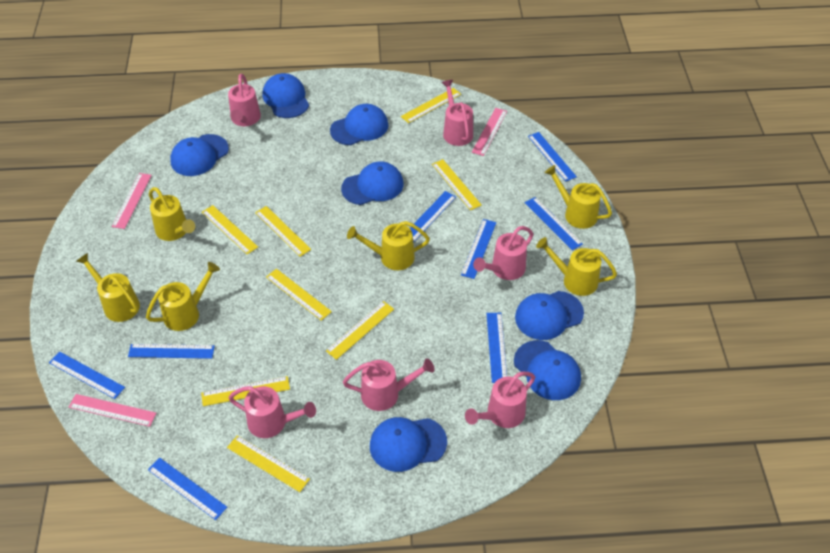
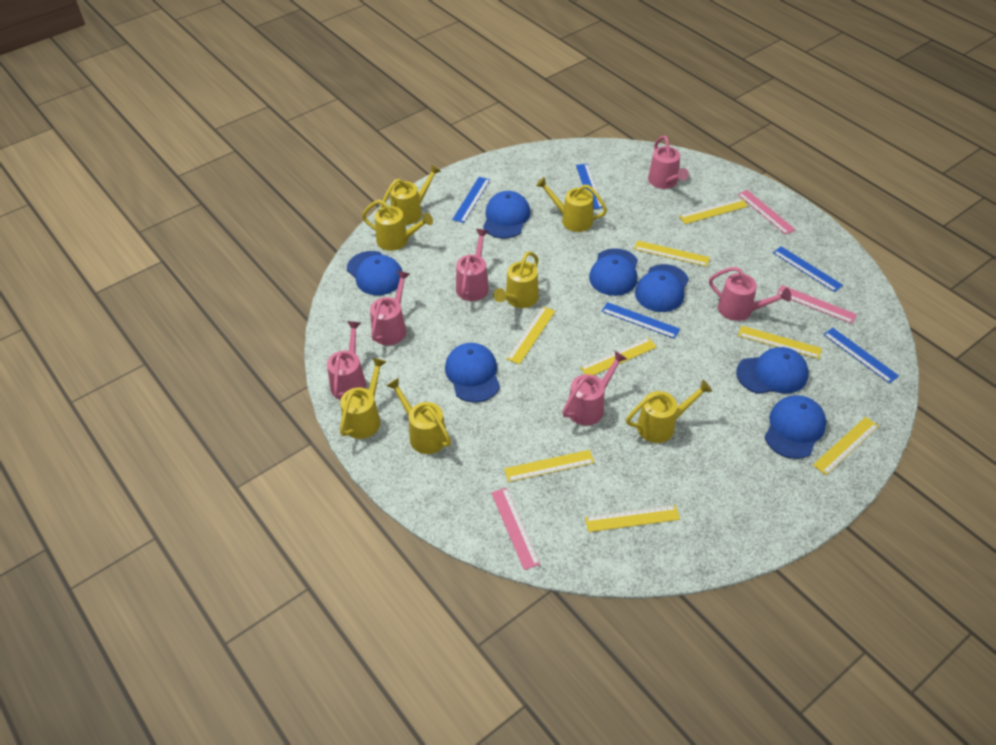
blue ruler: [49,352,125,399] [128,344,215,359] [148,458,227,520] [410,191,456,243] [461,219,496,279] [486,313,507,383] [525,197,583,250] [528,132,577,182] = 8 -> [452,177,490,223] [576,164,603,209] [601,302,680,339] [773,246,843,292] [823,328,899,384] = 5
yellow watering can: [76,253,140,322] [146,262,220,331] [149,187,195,241] [347,221,430,270] [536,237,617,296] [544,165,612,229] = 6 -> [340,358,386,439] [362,200,433,251] [380,164,441,225] [386,378,451,454] [493,251,539,308] [536,177,607,232] [626,380,712,443] = 7

